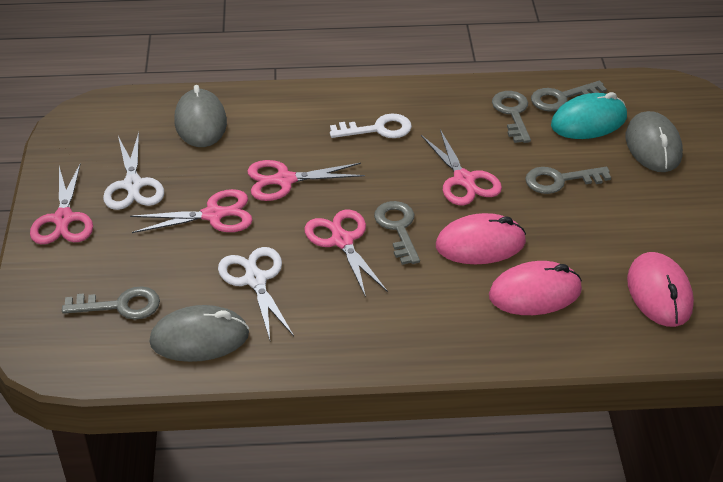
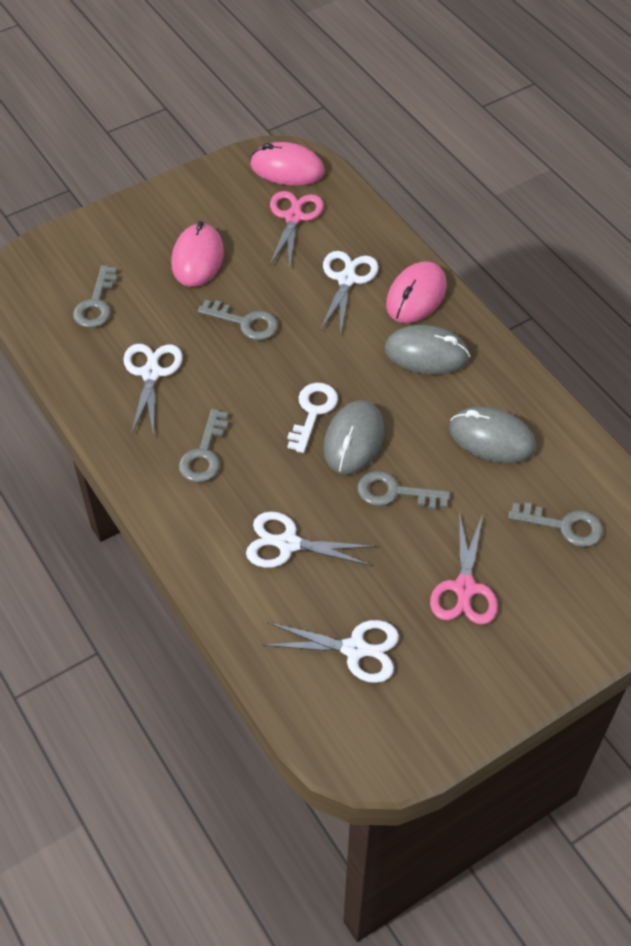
pink scissors: [30,163,93,244] [130,189,253,233] [247,160,365,201] [305,210,388,297] [421,129,502,205] = 5 -> [270,191,324,268] [430,513,498,625] = 2
turquoise mouse: [551,92,627,139] = 1 -> none = 0
white scissors: [103,132,164,210] [218,247,294,340] = 2 -> [123,344,183,436] [246,511,376,568] [263,620,399,683] [320,251,379,335] = 4

